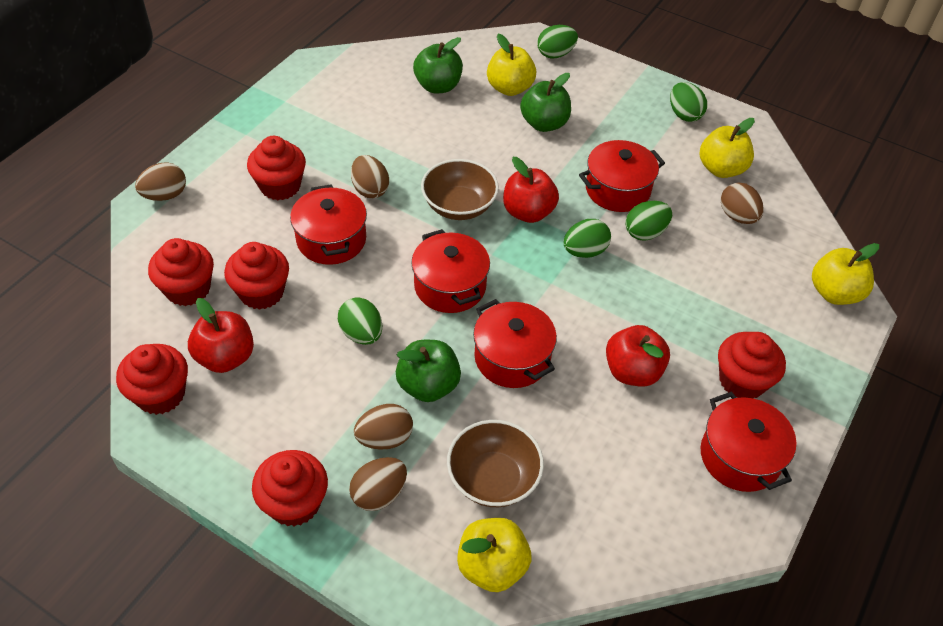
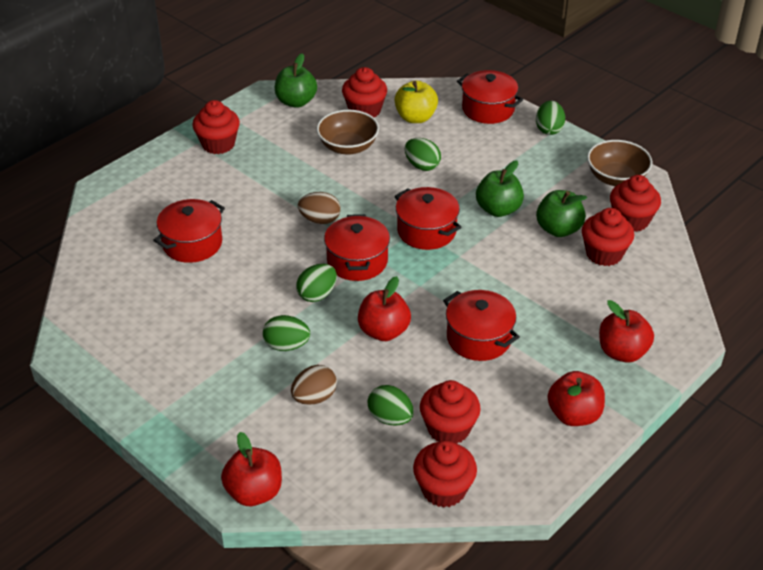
brown egg: [135,162,186,201] [349,457,407,511] [351,155,389,198] [354,404,413,450] [721,182,764,224] = 5 -> [291,365,337,405] [298,192,340,224] = 2
red apple: [188,298,254,373] [503,157,559,223] [606,325,670,387] = 3 -> [221,432,282,506] [358,276,411,341] [548,371,605,426] [599,300,654,363] = 4
yellow apple: [457,518,531,592] [487,34,536,96] [700,118,755,178] [812,243,879,305] = 4 -> [395,81,438,123] = 1

